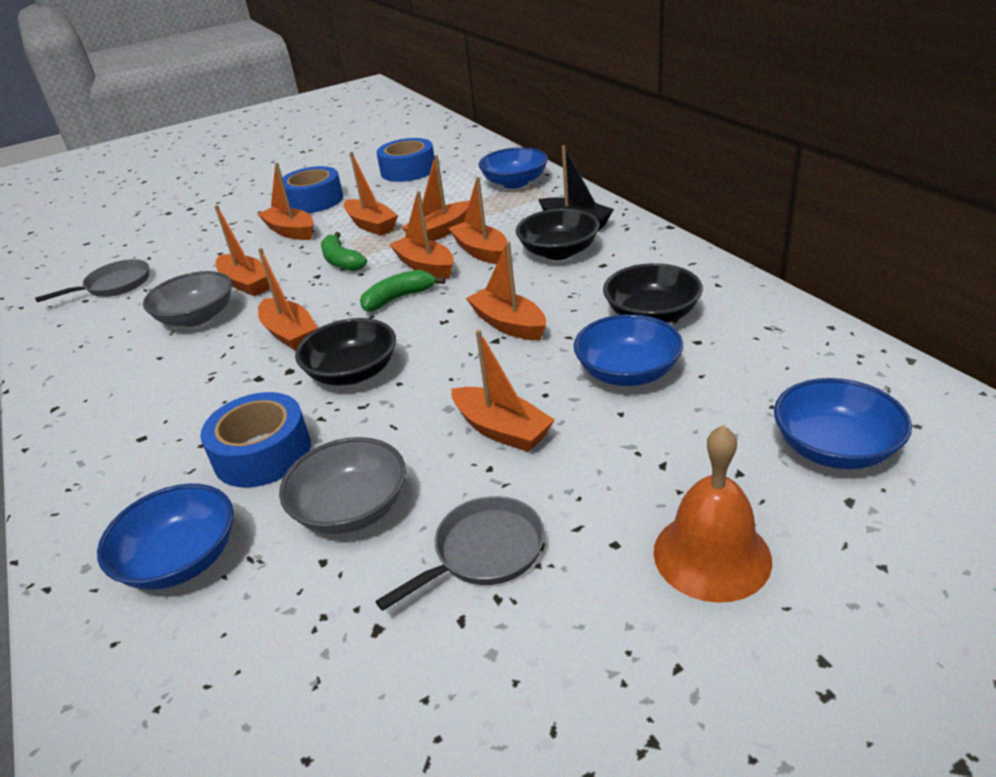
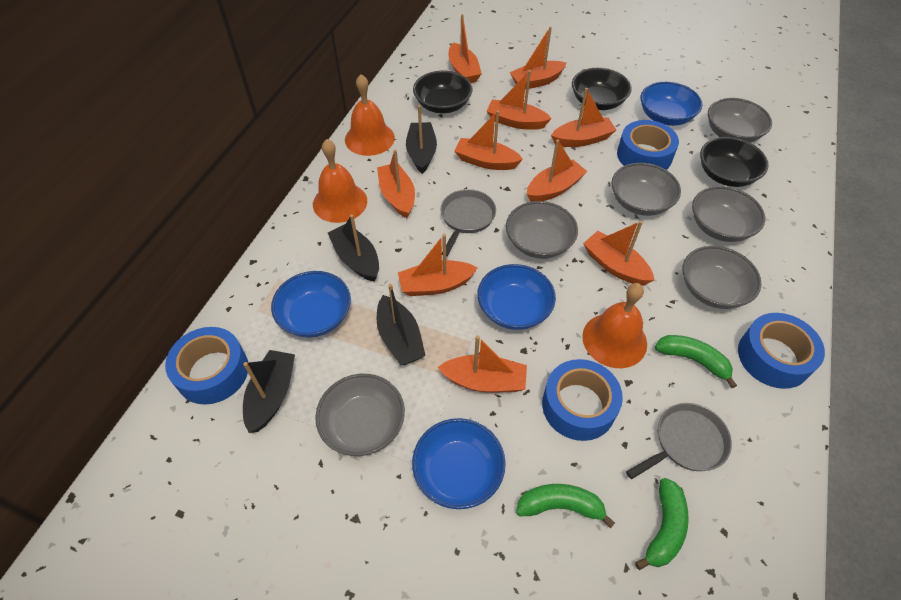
black boat: [538,145,614,230] = 1 -> [243,350,295,433] [328,214,379,282] [377,284,426,365] [406,105,437,174] = 4
blue tape: [200,392,311,488] [282,166,343,213] [377,138,435,182] = 3 -> [165,327,248,405] [542,359,623,441] [617,120,679,170] [738,313,825,389] = 4
green banana: [321,232,367,271] [360,270,446,312] = 2 -> [516,484,615,528] [635,478,689,570] [655,335,737,388] = 3
grey bowl: [143,271,232,327] [279,437,406,534] = 2 -> [315,374,405,456] [506,201,578,259] [611,163,681,216] [682,246,761,309] [692,186,765,242] [708,98,772,143] = 6
orange bell: [653,425,772,603] = 1 -> [313,139,367,223] [345,74,395,156] [582,283,647,368] = 3
orange boat: [214,205,269,296] [258,163,314,240] [258,248,318,351] [344,152,398,236] [389,191,454,279] [402,155,470,241] [448,177,507,264] [451,330,555,452] [466,241,546,340] = 9 -> [377,150,415,218] [398,234,478,296] [438,336,527,392] [448,14,482,83] [455,110,523,170] [487,70,552,130] [510,27,567,89] [527,139,588,202] [551,88,616,147] [583,221,654,286] = 10

